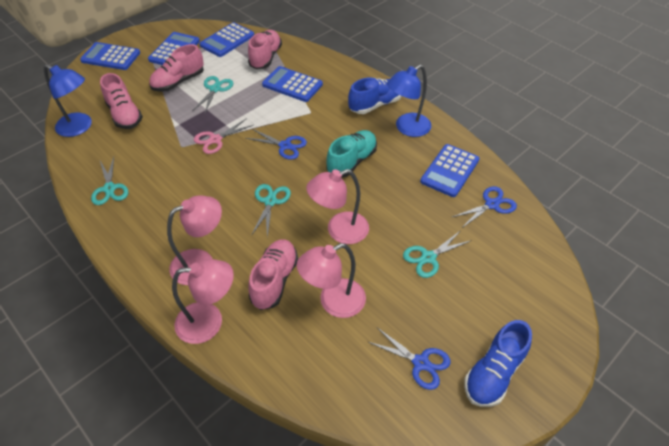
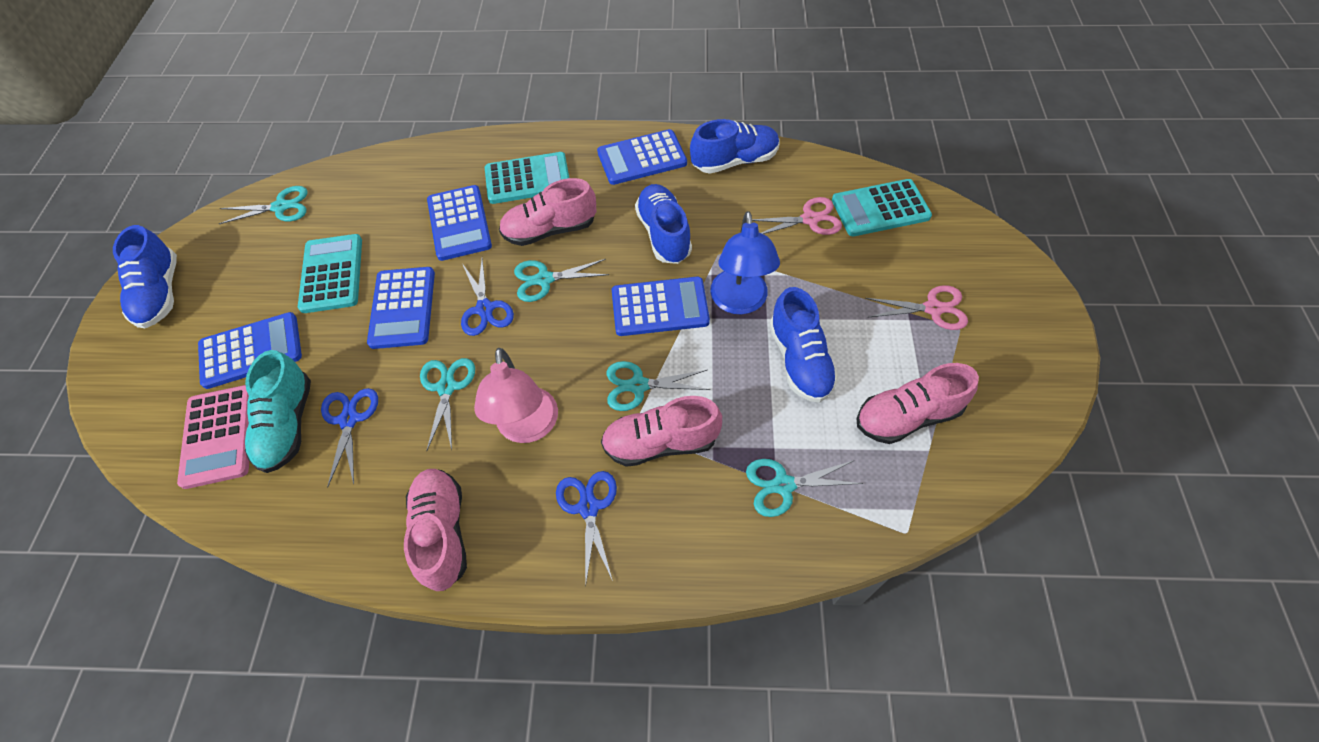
blue lamp: [44,64,92,137] [387,65,431,137] = 2 -> [710,211,780,314] = 1
blue shoe: [348,78,402,114] [464,320,532,407] = 2 -> [113,225,177,328] [635,184,692,264] [690,119,779,174] [769,287,838,403] = 4
pink calculator: none = 0 -> [177,385,249,489] = 1
pink lamp: [167,196,222,285] [172,259,234,344] [297,243,366,318] [306,169,369,244] = 4 -> [474,348,558,443] = 1
pink scissors: [194,118,253,154] = 1 -> [752,197,842,235] [865,285,968,330] = 2
turquoise calculator: none = 0 -> [298,234,362,313] [485,152,569,204] [832,179,932,236] = 3
turquoise scissors: [91,157,128,205] [192,76,233,113] [251,184,291,237] [403,230,472,278] = 4 -> [219,186,307,224] [420,358,475,450] [514,259,609,302] [607,361,710,411] [746,459,863,517] = 5

